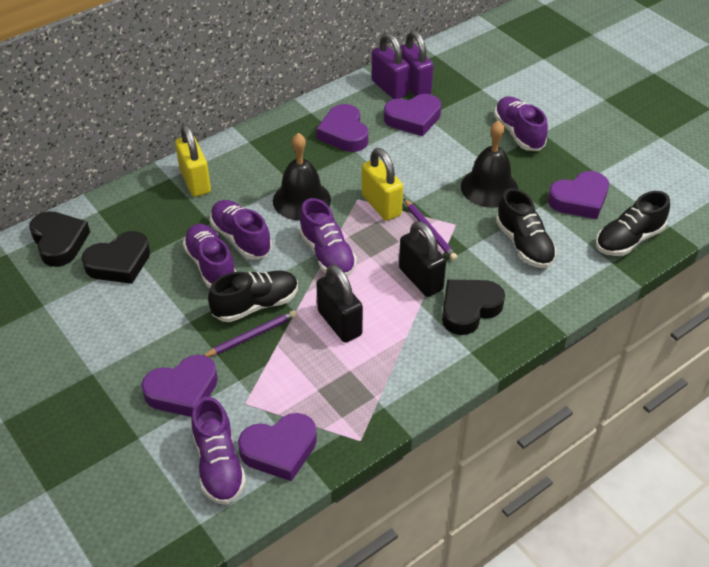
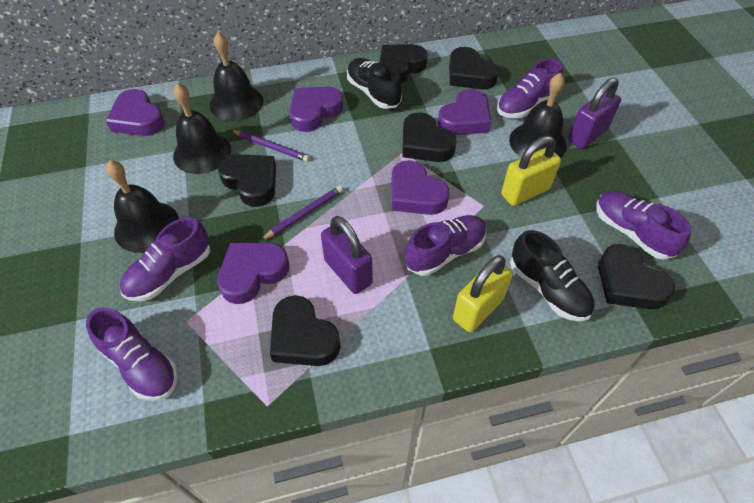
black bell: [273,133,331,221] [461,120,518,208] = 2 -> [106,160,179,253] [173,83,231,174] [210,32,263,121] [509,73,566,158] = 4
black heart: [29,211,90,267] [82,231,150,284] [442,280,505,335] = 3 -> [218,154,276,207] [270,295,341,366] [380,44,428,83] [403,112,457,162] [449,47,499,89] [598,244,675,309] = 6
black padlock: [317,264,363,343] [399,221,446,297] = 2 -> none = 0
black shoe: [208,270,298,322] [496,188,556,268] [596,191,670,256] = 3 -> [347,58,402,109] [510,230,594,322] = 2

